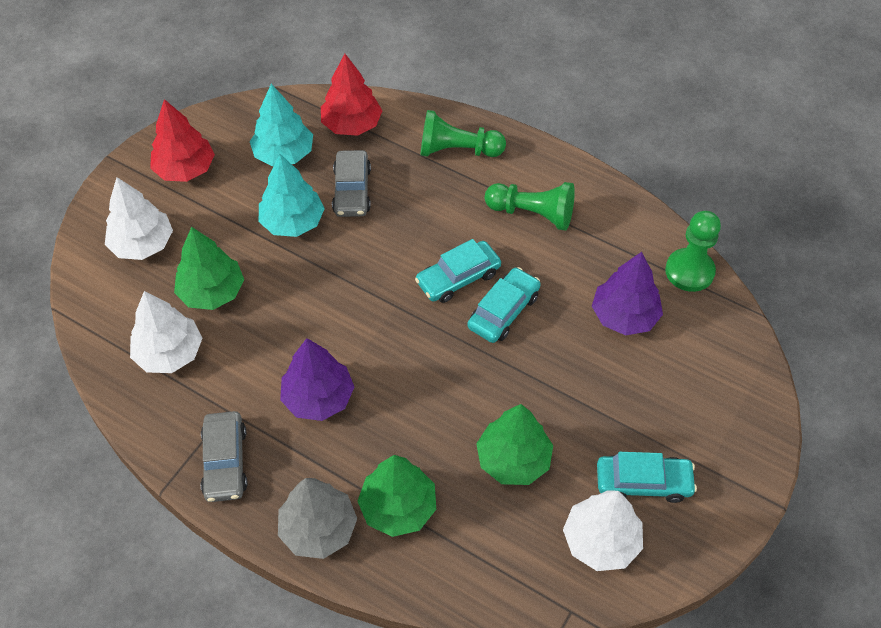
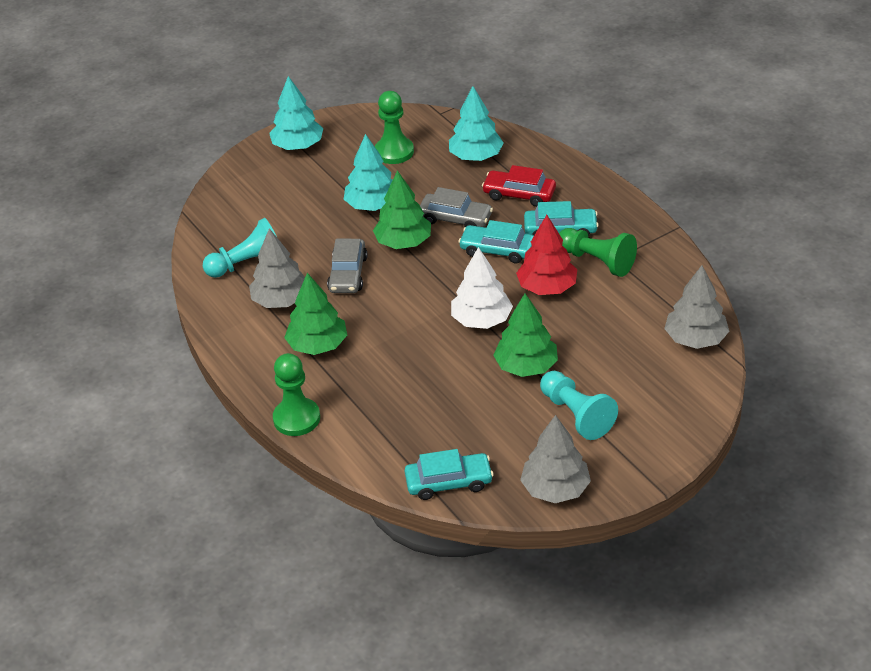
grey tree: [278,478,358,559] = 1 -> [249,228,305,308] [520,415,591,503] [664,265,729,349] = 3
purple tree: [280,338,354,421] [592,252,663,335] = 2 -> none = 0
red car: none = 0 -> [482,165,556,207] = 1
red tree: [150,99,215,182] [321,54,382,136] = 2 -> [516,215,577,295] = 1
turquoise pawn: none = 0 -> [203,218,277,278] [540,371,618,440] = 2
turquoise tree: [250,84,313,166] [259,154,325,237] = 2 -> [269,76,324,150] [344,134,393,211] [449,86,504,161] = 3
white tree: [105,177,173,260] [130,291,203,373] [563,490,643,571] = 3 -> [451,247,513,329] = 1

